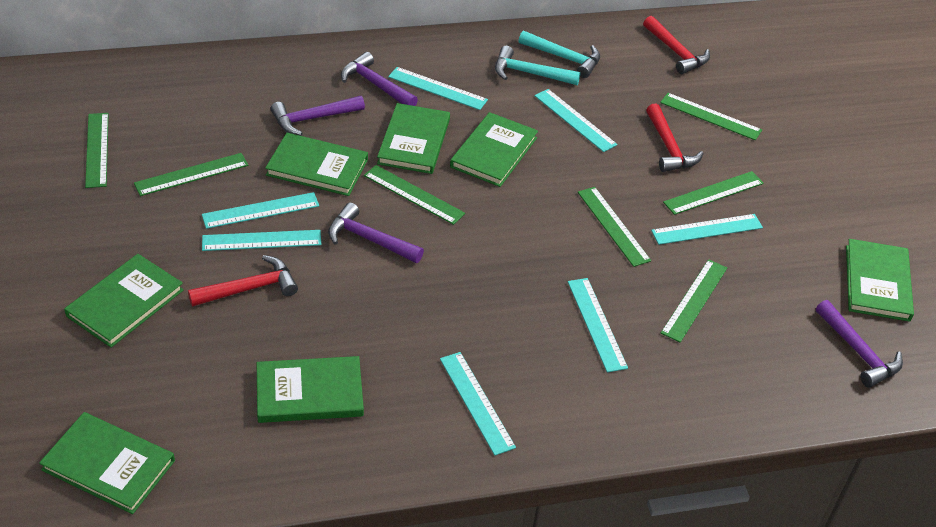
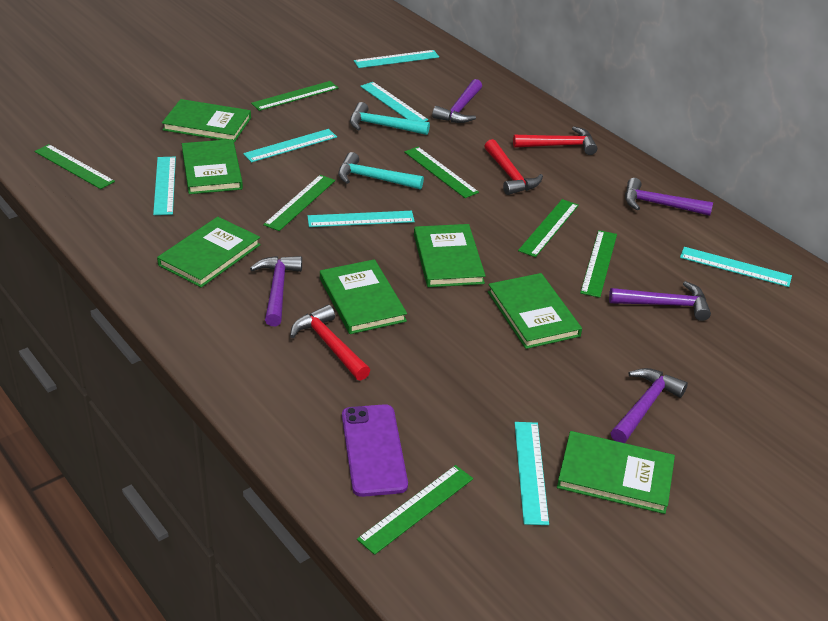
purple hammer: [270,96,365,136] [328,202,424,263] [341,52,418,106] [816,300,903,388] = 4 -> [250,256,302,326] [432,79,482,123] [609,281,711,321] [611,368,688,443] [625,178,713,216] = 5
purple phone: none = 0 -> [342,404,408,497] = 1

